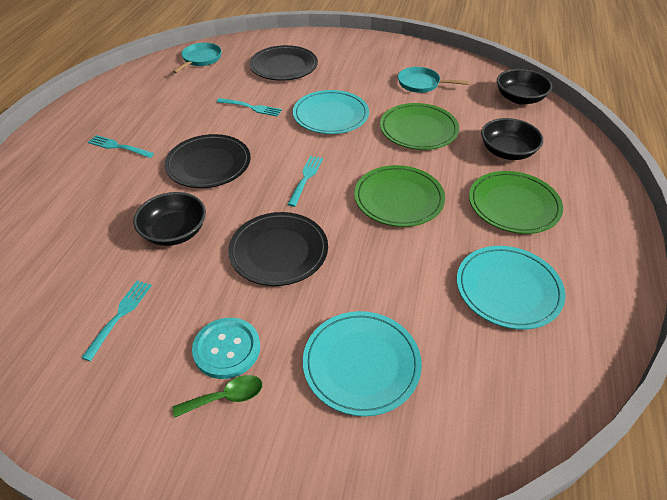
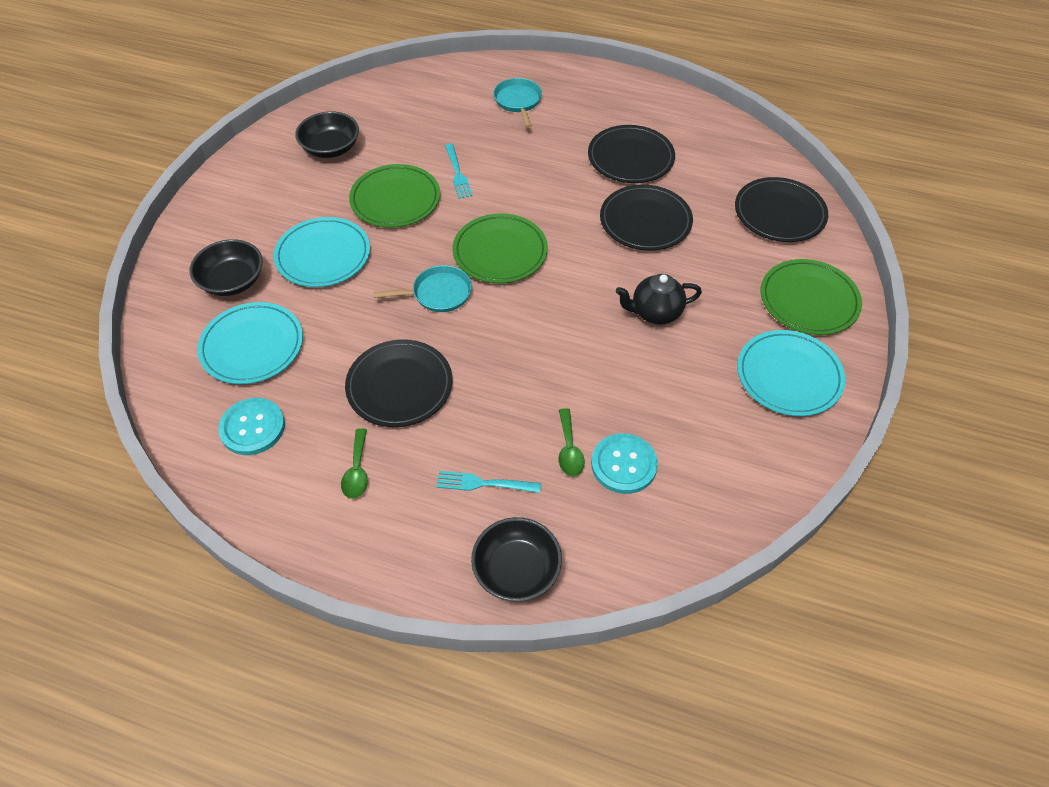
black plate: [165,134,251,188] [228,212,328,286] [249,45,318,81] = 3 -> [345,339,453,427] [588,125,675,183] [600,185,693,251] [735,177,828,242] = 4
black teapot: none = 0 -> [616,274,702,324] = 1
green spoon: [172,375,262,418] = 1 -> [341,428,368,499] [559,408,585,476] = 2
turquoise button: [192,318,260,379] = 1 -> [218,398,285,455] [591,433,658,494] = 2
turquoise fork: [81,280,152,361] [88,135,154,158] [217,98,282,116] [287,156,323,207] = 4 -> [436,471,541,493] [445,144,473,199] = 2

